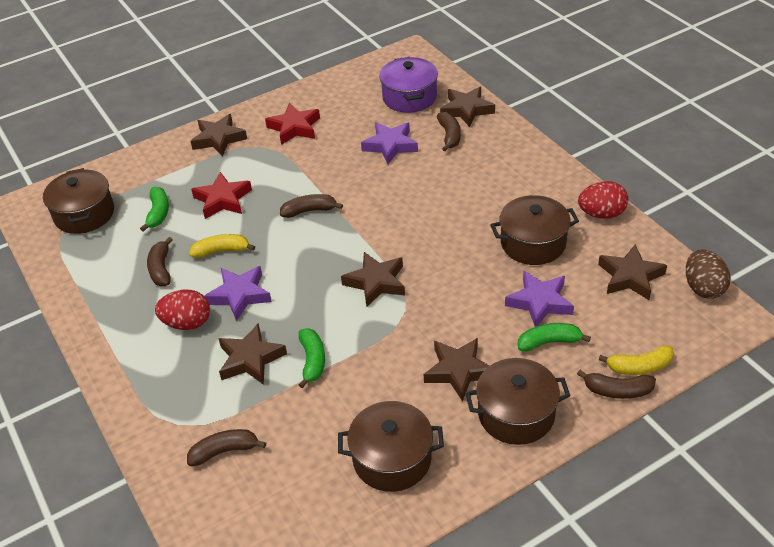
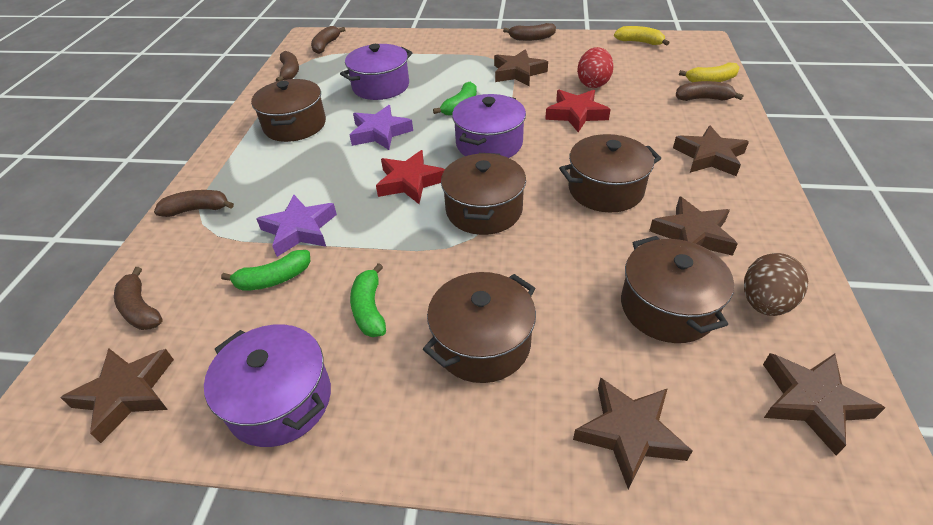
brown banana: [147,237,173,286] [187,429,266,466] [280,194,343,218] [437,112,461,151] [577,370,656,399] = 5 -> [114,267,163,330] [154,190,234,217] [276,51,299,81] [311,26,345,54] [503,23,556,41] [676,81,743,101] = 6
brown pot: [43,168,114,234] [338,401,444,492] [465,358,571,445] [490,195,579,265] = 4 -> [251,79,326,142] [423,272,536,383] [441,153,526,235] [559,134,661,212] [621,236,734,343] = 5
purple pot: [379,57,438,113] = 1 -> [204,324,331,447] [340,44,412,100] [452,94,526,158] = 3
purple star: [204,266,272,321] [361,122,418,164] [505,271,574,327] = 3 -> [257,195,337,257] [350,105,413,150] = 2
red egg: [155,290,210,330] [578,181,628,219] = 2 -> [577,47,614,88] = 1

